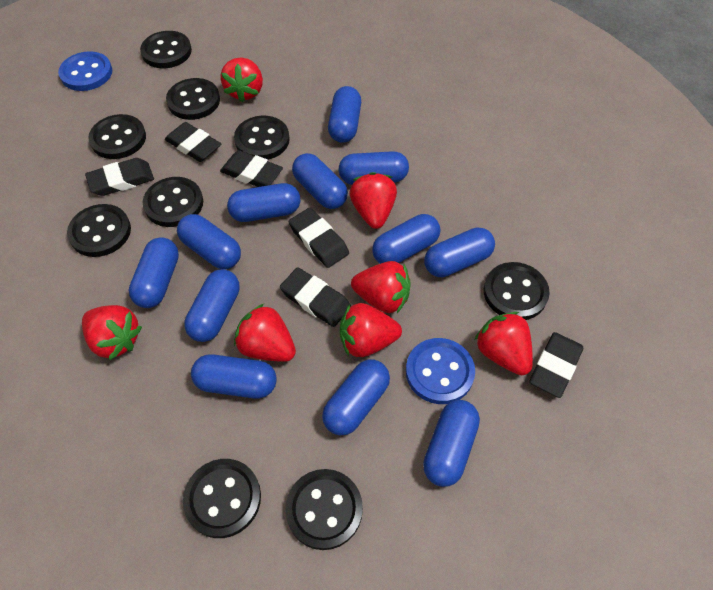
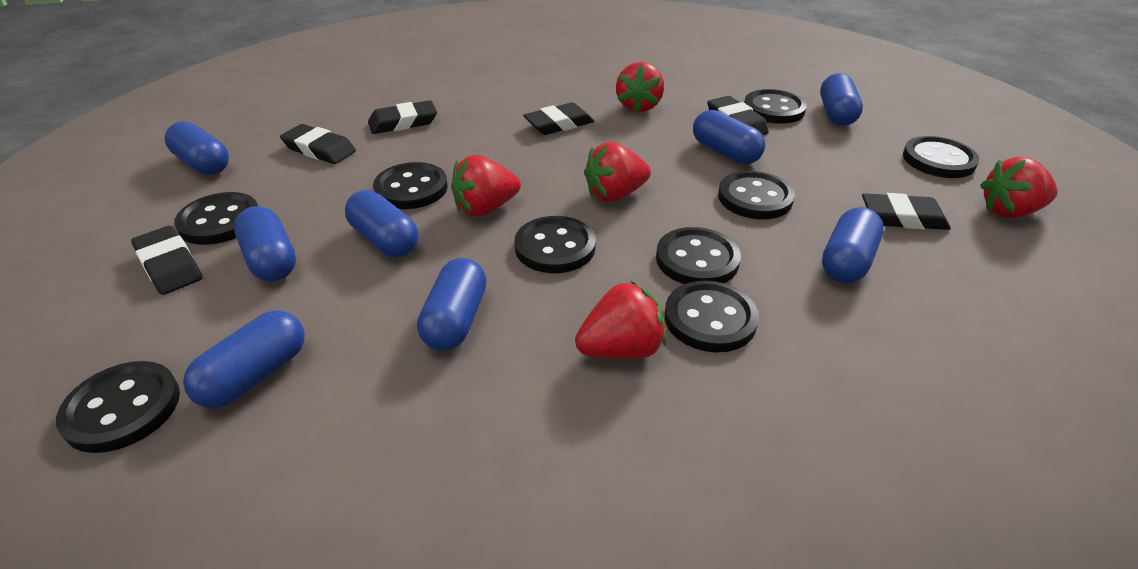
blue button: [58,51,112,91] [406,338,475,404] = 2 -> none = 0
blue capsule: [129,237,179,308] [177,214,241,269] [184,269,240,342] [191,354,277,399] [227,183,300,222] [292,153,348,209] [322,359,390,435] [328,86,361,143] [339,151,409,185] [372,214,440,264] [423,400,480,487] [424,227,495,277] = 12 -> [164,121,229,175] [183,310,305,408] [234,206,296,281] [345,190,419,257] [417,258,487,351] [693,110,765,164] [820,73,863,126] [822,207,884,283] = 8
red strawberry: [82,305,142,361] [220,57,263,102] [234,304,296,362] [340,303,402,357] [349,172,397,229] [351,261,411,313] [475,312,533,375] = 7 -> [451,155,521,216] [575,281,667,359] [584,142,651,202] [616,62,664,113] [980,157,1058,218] = 5

